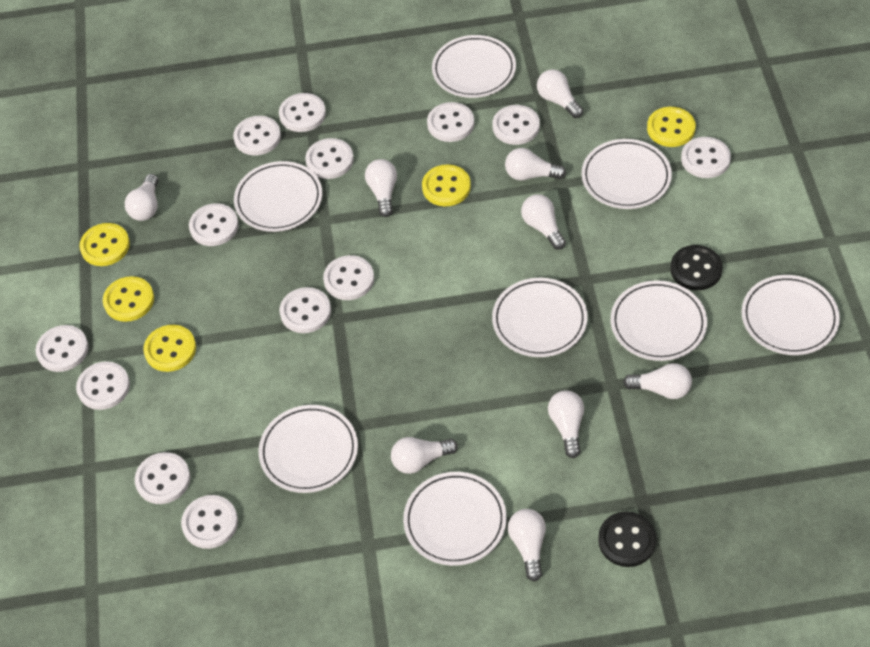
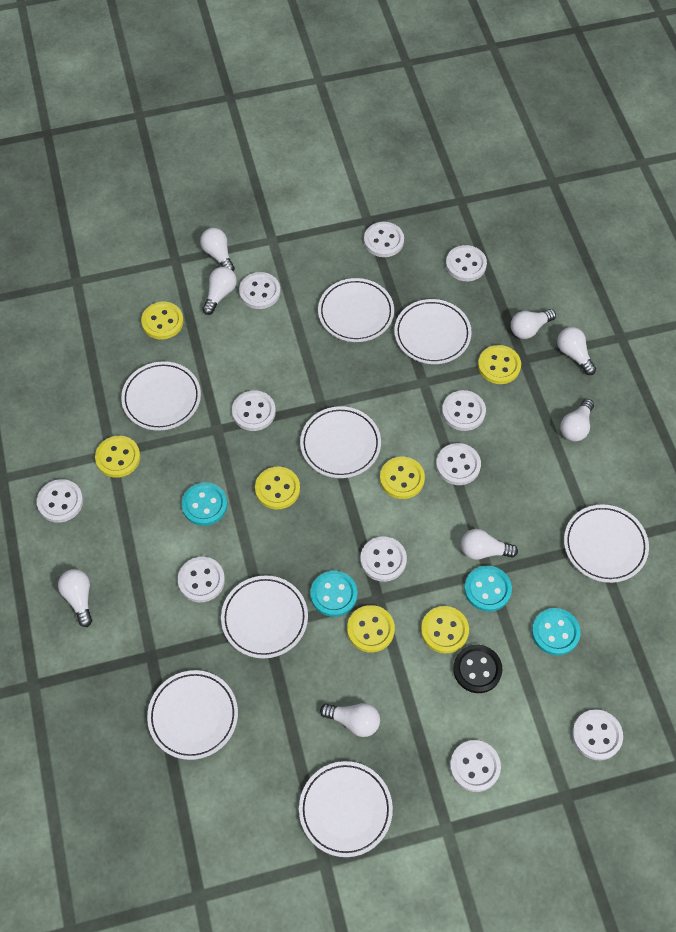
black button: [598,512,656,567] [670,245,723,290] = 2 -> [453,645,502,693] = 1
turquoise button: none = 0 -> [182,482,227,526] [311,571,357,617] [464,565,512,612] [532,608,581,656] = 4
white button: [36,325,89,372] [76,361,130,410] [135,452,190,504] [181,495,238,549] [189,203,239,246] [233,116,281,155] [279,93,326,132] [280,287,331,333] [306,138,354,179] [323,255,374,300] [427,102,474,142] [493,105,540,145] [681,137,731,178] = 13 -> [37,479,83,523] [178,557,225,602] [232,390,276,431] [239,272,280,309] [360,536,407,582] [364,222,404,257] [436,443,481,485] [442,390,486,431] [446,245,487,281] [450,740,501,792] [572,709,623,760] = 11
white light bulb: [125,174,158,221] [365,159,397,217] [391,437,458,474] [505,148,566,180] [508,509,546,582] [521,194,566,250] [537,69,583,118] [548,390,584,458] [623,363,692,399] = 9 -> [58,569,92,627] [200,228,235,271] [202,267,237,315] [320,703,380,737] [461,529,518,560] [511,309,556,339] [557,327,596,375] [560,399,594,442] = 8
yellow button: [79,223,130,266] [103,276,154,322] [143,325,196,372] [422,164,471,206] [647,107,696,147] = 5 -> [95,436,140,478] [141,302,184,339] [255,466,300,510] [347,605,395,653] [380,456,425,499] [421,606,469,654] [478,345,521,384] = 7

